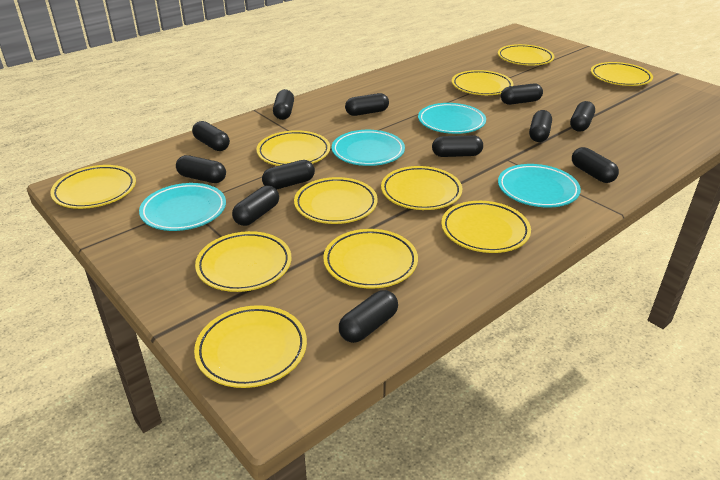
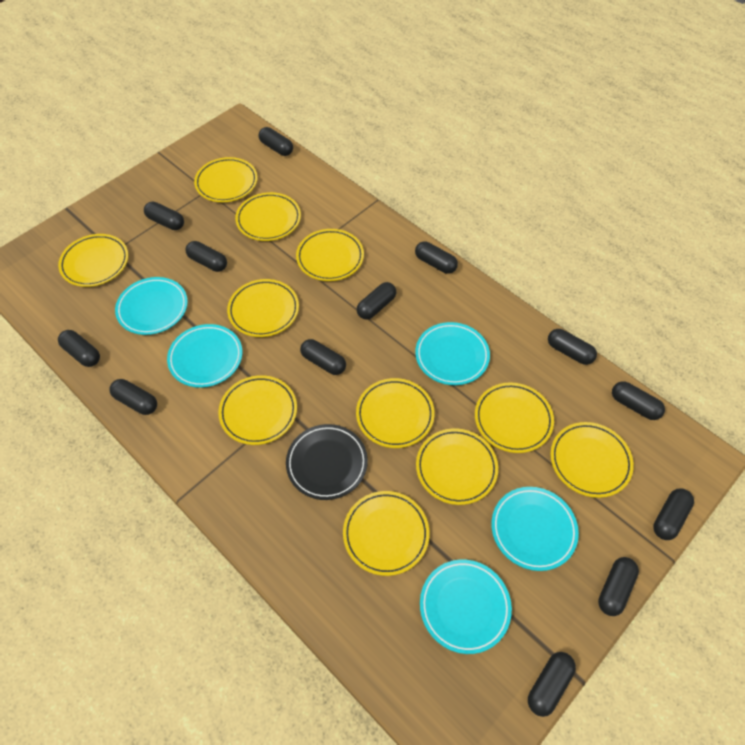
black capsule: [176,155,226,183] [192,121,230,151] [232,185,279,226] [262,160,315,190] [273,89,294,120] [339,290,398,343] [345,93,389,116] [432,135,483,157] [501,83,543,105] [529,110,552,142] [570,101,595,132] [572,147,619,183] = 12 -> [58,330,100,367] [110,379,157,415] [144,202,184,230] [185,241,227,272] [259,127,293,156] [300,339,346,375] [357,282,396,320] [415,241,458,274] [528,652,576,717] [548,329,597,365] [598,557,639,616] [612,381,665,420] [653,488,694,540] = 13
black plate: none = 0 -> [286,424,368,500] = 1
turquoise plate: [139,183,226,231] [332,130,405,166] [418,103,486,134] [498,164,581,208] = 4 -> [115,277,188,335] [167,324,243,388] [415,322,490,385] [420,559,512,654] [491,487,579,571] = 5

